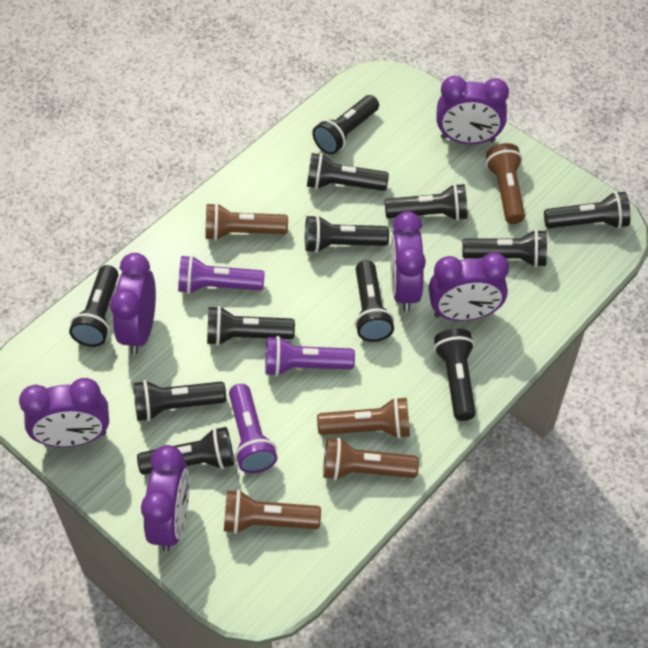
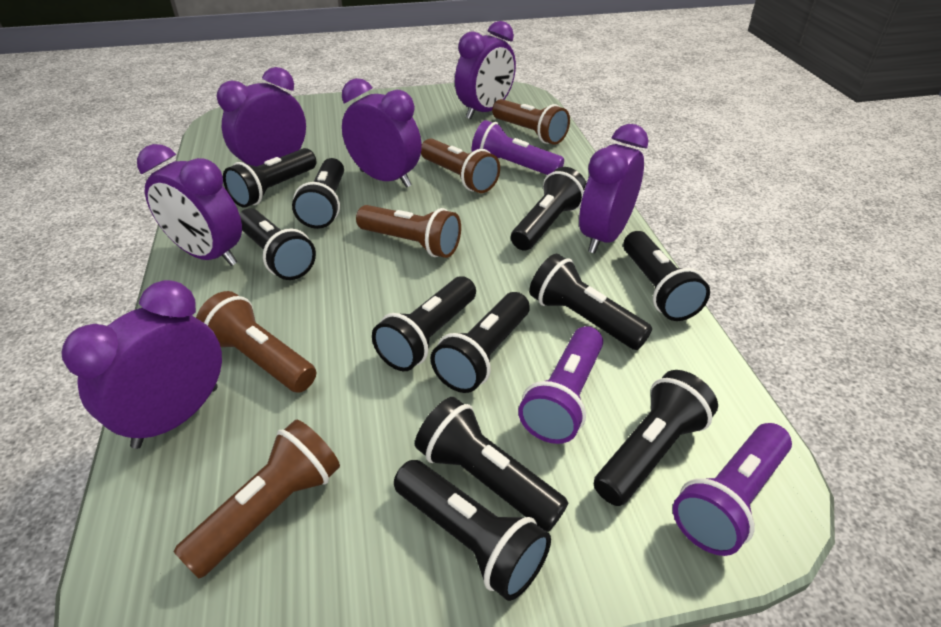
black flashlight: [69,265,119,347] [133,380,226,421] [137,427,234,475] [207,306,295,346] [305,215,389,253] [307,153,389,191] [312,95,379,154] [355,260,394,342] [385,184,467,221] [434,328,476,421] [462,229,547,268] [544,191,631,229] = 12 -> [223,148,316,208] [239,208,316,280] [292,158,344,229] [372,276,476,371] [394,460,551,601] [415,397,568,532] [431,292,530,393] [511,167,586,251] [529,254,652,350] [594,370,718,506] [623,231,710,321] = 11

